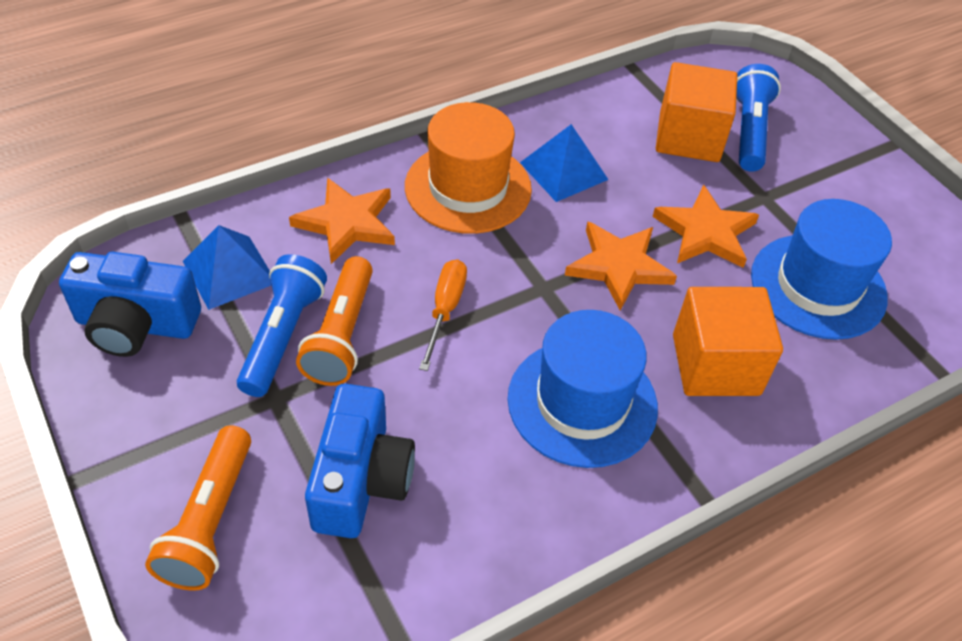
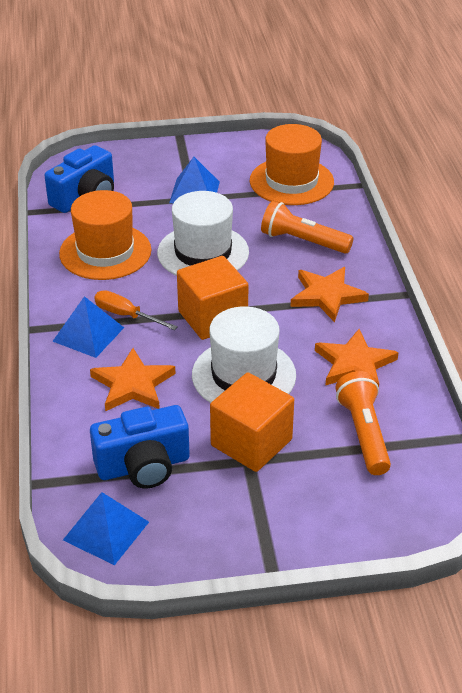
blue flashlight: [237,254,327,397] [736,64,781,172] = 2 -> none = 0
blue hat: [508,310,658,468] [751,199,892,340] = 2 -> none = 0
blue pyramid: [183,225,271,310] [520,124,609,202] = 2 -> [52,296,124,358] [63,492,149,565] [169,157,220,203] = 3
orange hat: [405,102,532,234] = 1 -> [59,190,152,280] [250,124,334,205] = 2
white hat: none = 0 -> [157,191,249,276] [192,306,296,403] = 2

